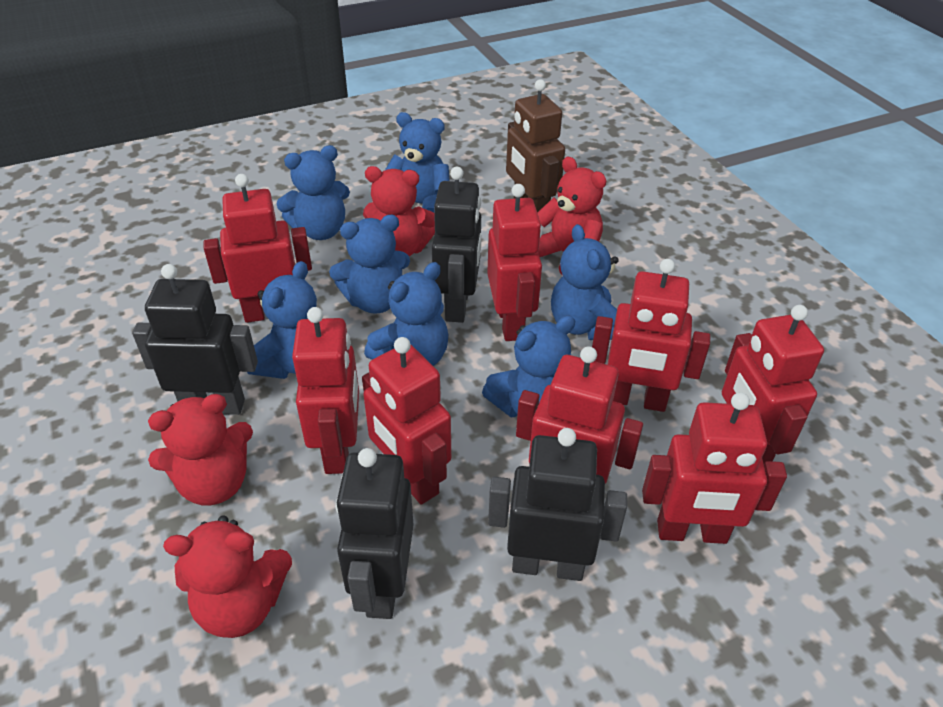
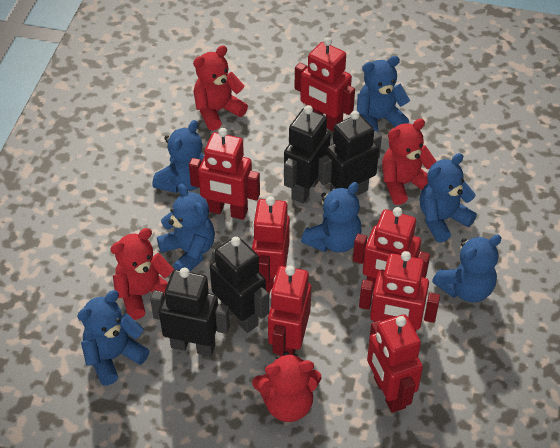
brown robot: [506,79,565,212] = 1 -> none = 0
red robot: [203,174,312,323] [292,307,359,474] [362,337,451,504] [487,184,542,341] [516,346,643,484] [592,259,710,412] [642,392,787,544] [722,305,824,464] = 8 -> [189,128,260,220] [252,196,290,294] [268,265,311,356] [295,37,355,131] [353,207,430,290] [359,251,440,331] [367,314,423,413] = 7

